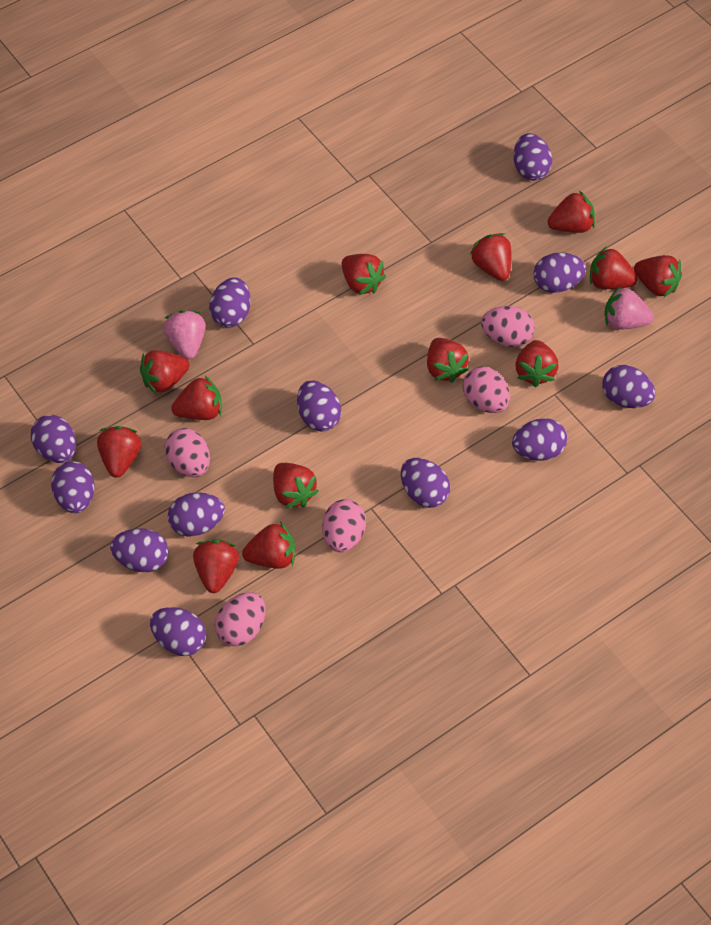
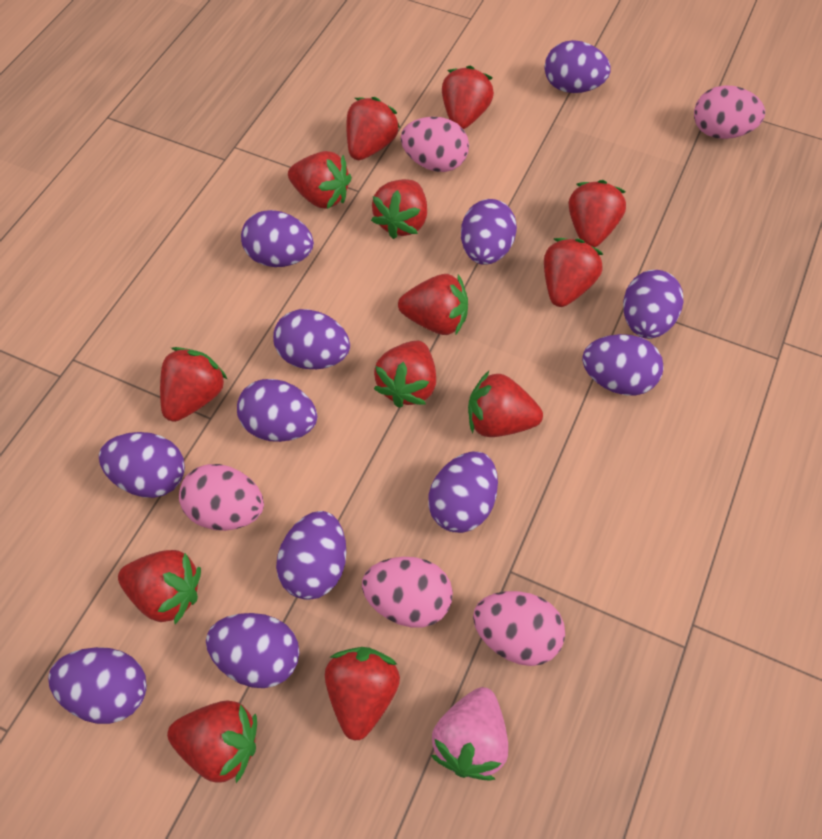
pink strawberry: [163,310,206,359] [605,287,654,330] = 2 -> [431,687,508,780] = 1

